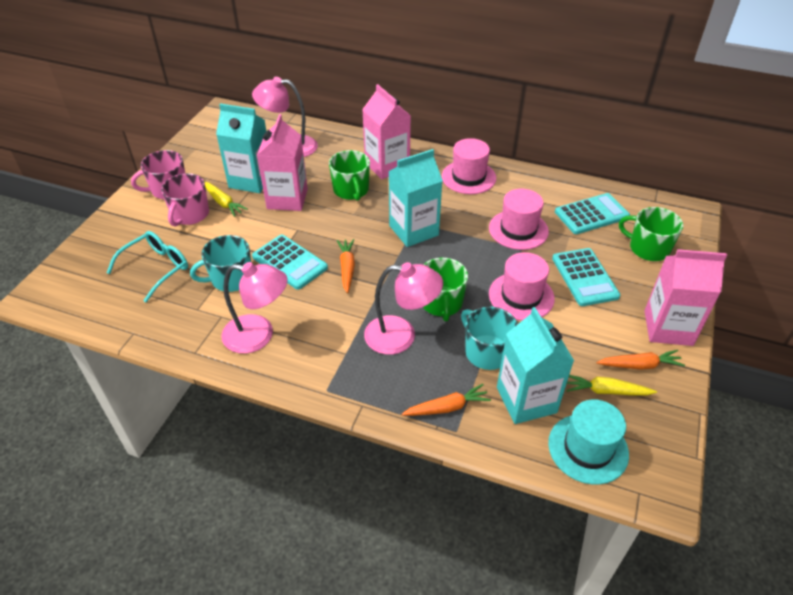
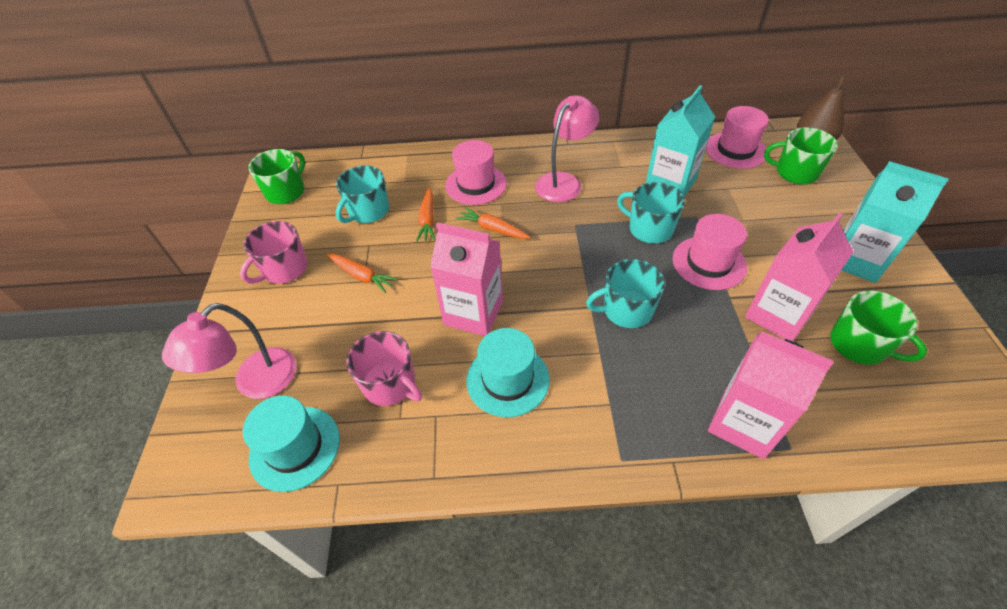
brown pear: none = 0 -> [797,77,845,140] = 1
pink lamp: [221,262,288,354] [252,77,318,157] [364,262,443,355] = 3 -> [162,303,297,399] [535,95,599,202] = 2
turquoise calculator: [252,235,328,290] [552,248,620,306] [555,193,630,234] = 3 -> none = 0
turquoise carton: [216,104,266,193] [388,149,443,247] [497,307,574,424] = 3 -> [645,85,715,197] [842,161,949,283] = 2
turquoise glasses: [107,231,188,302] = 1 -> none = 0
turquoise hat: [548,399,629,485] = 1 -> [243,395,340,492] [466,328,550,417] = 2
turquoise mug: [190,235,251,292] [461,307,518,370] = 2 -> [336,165,389,223] [586,259,665,328] [617,182,685,243] = 3
yellow carrot: [205,182,248,217] [566,375,657,396] = 2 -> none = 0

